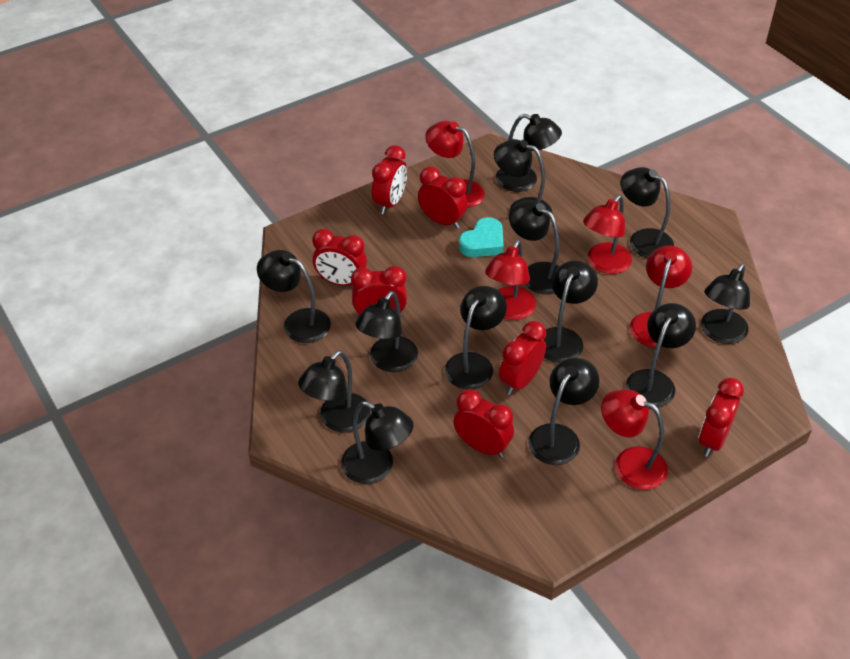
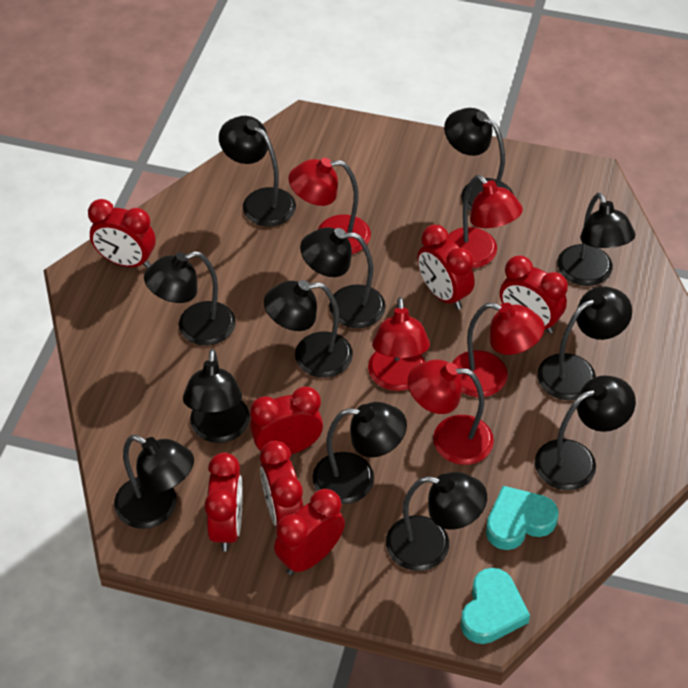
black lamp: [257,250,331,343] [298,350,370,432] [341,401,414,484] [355,291,418,372] [445,286,507,389] [494,139,552,213] [496,114,562,192] [509,200,560,294] [528,357,599,465] [543,260,598,363] [621,167,674,258] [626,303,696,407] [701,263,750,344] = 13 -> [114,435,194,529] [144,251,236,346] [183,349,250,443] [219,116,296,226] [264,280,353,378] [300,227,386,328] [313,402,407,504] [386,472,487,571] [444,108,513,211] [535,375,636,490] [537,286,632,400] [557,193,635,286] = 12
turquoise heart: [459,217,504,257] = 1 -> [461,568,530,644] [486,486,558,550] = 2

